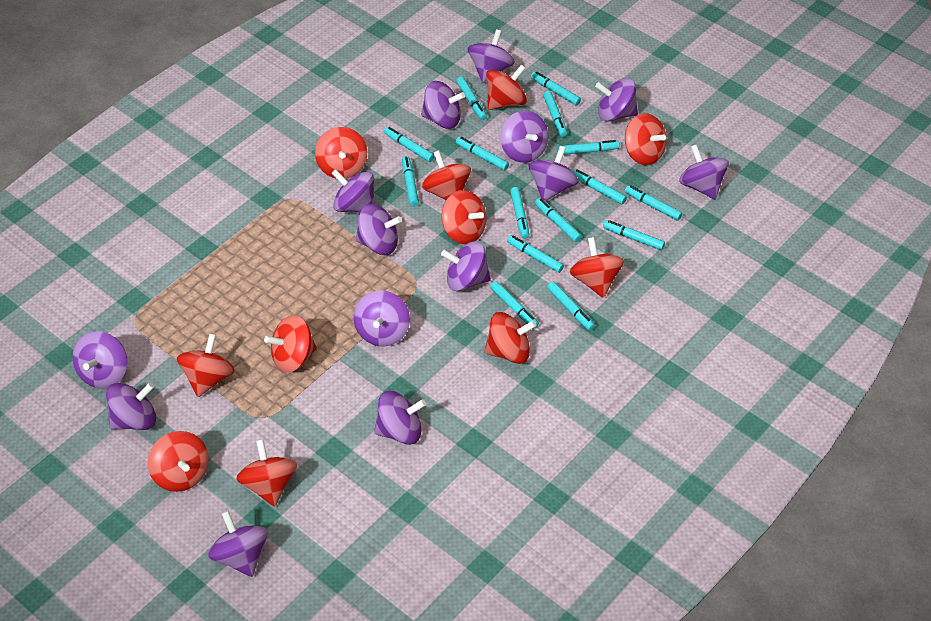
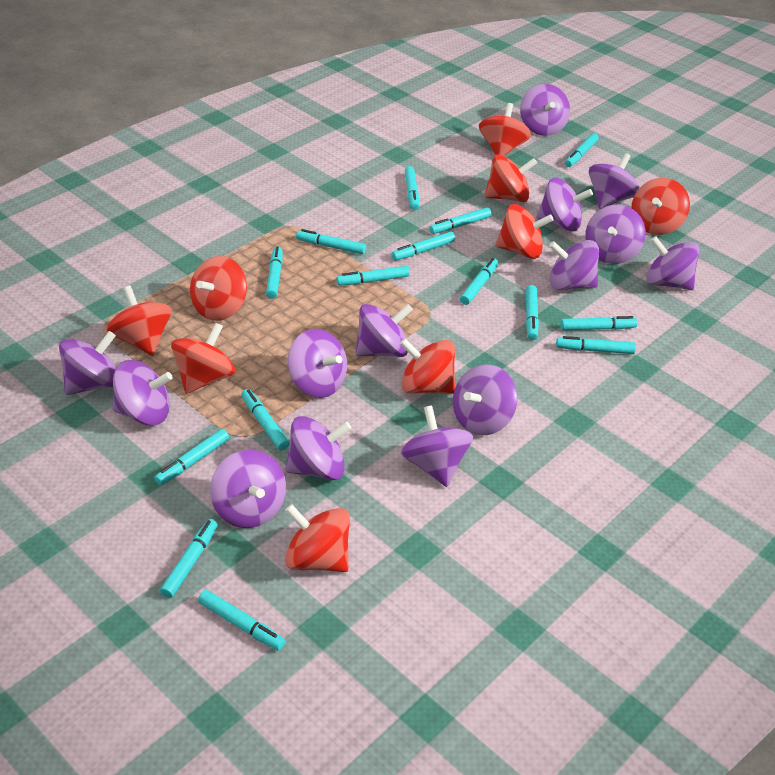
red spinning top: [148,431,209,492] [177,333,235,397] [236,439,297,506] [264,315,317,373] [315,127,367,179] [422,150,471,200] [441,190,487,244] [484,312,536,364] [486,65,527,110] [570,237,624,298] [625,113,666,165] = 11 -> [107,285,172,356] [171,323,235,394] [190,256,247,321] [285,504,350,572] [400,338,455,394] [479,103,531,156] [485,154,537,202] [496,204,554,259] [632,178,690,235] = 9

